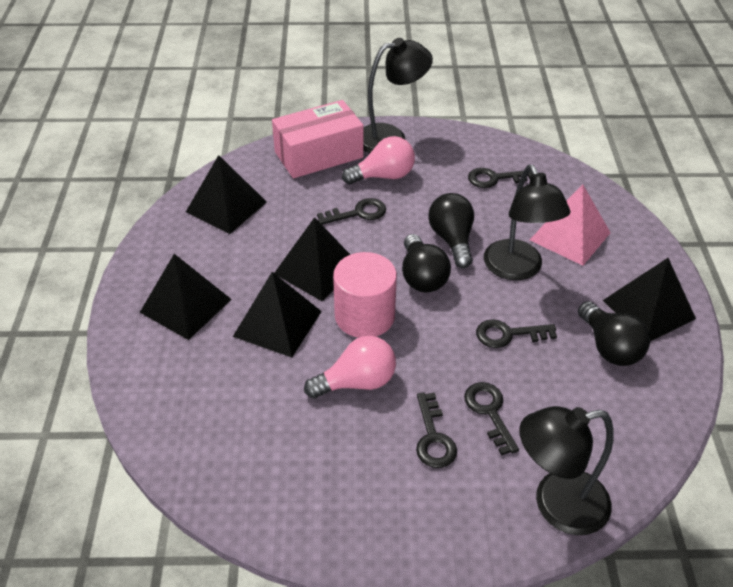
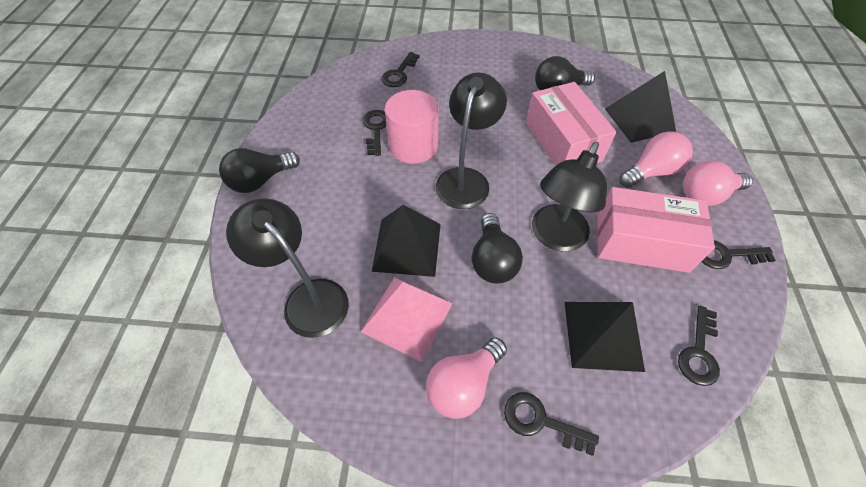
black pyramid: [140,254,232,340] [186,155,267,234] [233,272,322,358] [274,217,350,301] [603,258,696,341] = 5 -> [372,205,441,277] [565,302,645,372] [605,71,676,143] = 3
pink box: [272,100,364,178] = 1 -> [526,82,616,166] [597,187,715,273] = 2
pink light bulb: [304,336,396,398] [342,136,415,184] = 2 -> [426,337,507,419] [619,131,693,188] [683,161,753,206] = 3

